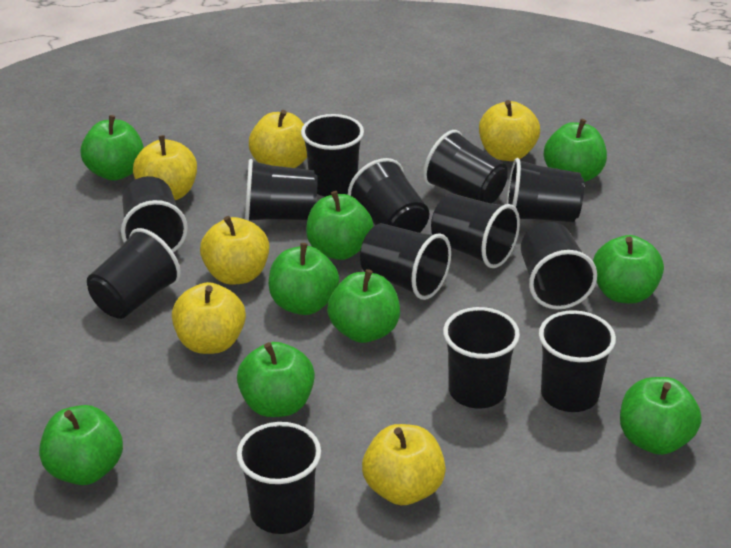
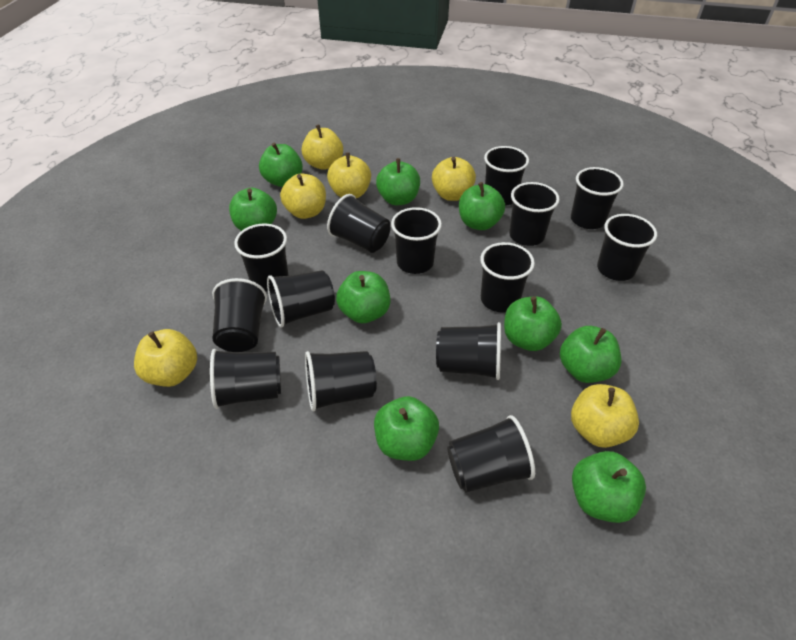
black cup: [87,228,181,319] [121,176,188,252] [237,422,321,534] [245,159,318,221] [301,114,364,197] [348,158,430,233] [360,223,451,300] [423,130,508,203] [431,194,520,268] [443,307,520,408] [506,158,584,222] [521,222,597,309] [539,310,616,412] = 13 -> [210,349,281,409] [212,278,267,352] [234,223,289,292] [267,270,335,328] [305,351,377,411] [327,194,390,253] [391,207,442,274] [436,322,501,380] [447,415,535,492] [480,242,535,312] [484,146,529,206] [509,182,560,246] [571,167,623,229] [597,214,657,281] = 14

